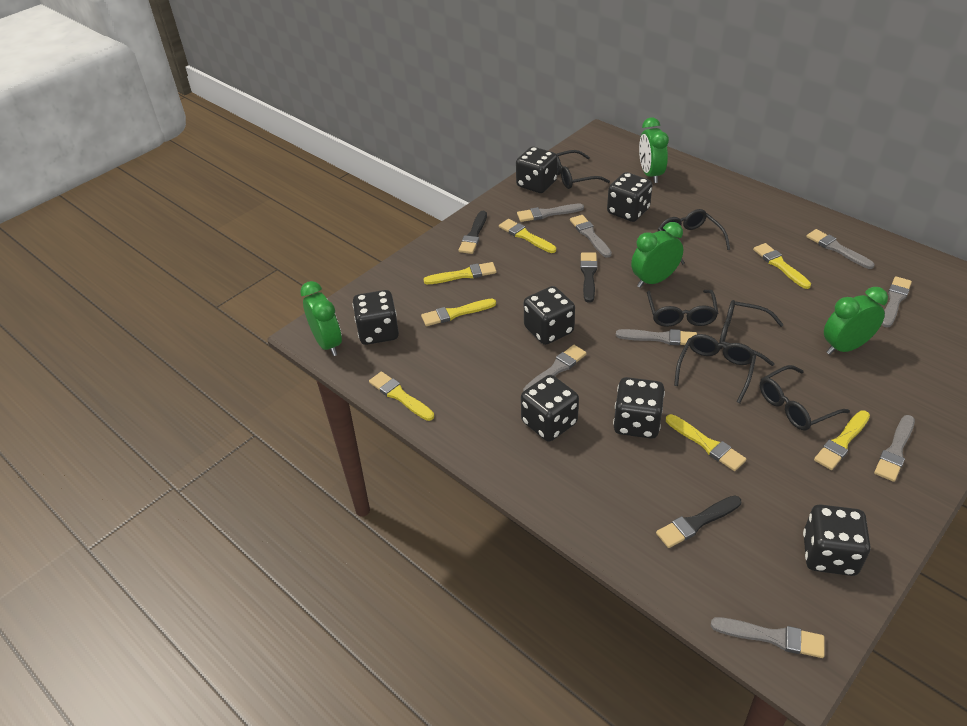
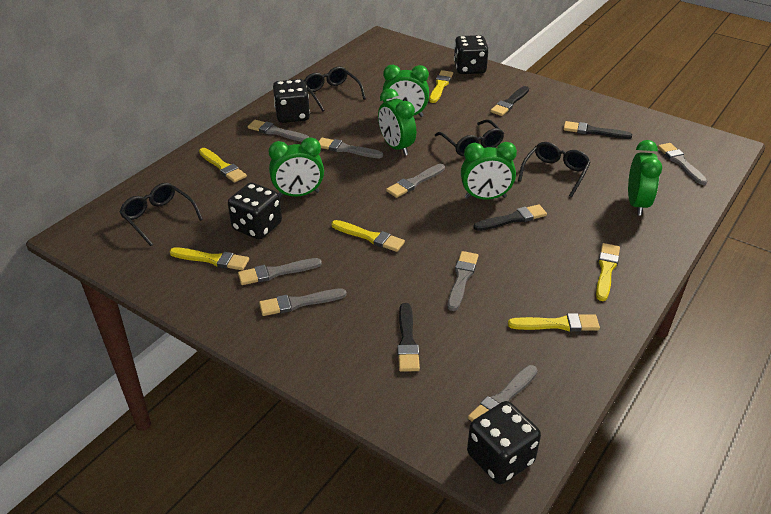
black brush: [458,211,487,254] [580,252,597,303] [656,495,741,548] = 3 -> [397,303,420,372] [473,204,547,231] [490,86,529,116] [563,121,632,139] = 4
black dice: [353,290,399,345] [516,147,558,193] [521,375,579,442] [524,286,575,345] [607,172,653,222] [613,377,665,439] [803,504,871,576] = 7 -> [228,183,282,240] [273,79,310,123] [454,35,489,74] [467,401,541,484] = 4
black glasses: [557,150,610,189] [647,290,718,327] [658,209,730,265] [674,334,756,403] [719,300,784,366] [760,365,850,431] = 6 -> [120,183,203,246] [304,66,366,111] [435,119,504,156] [518,142,591,197] = 4
green clock: [300,281,342,356] [631,222,683,288] [639,117,669,183] [824,287,888,355] = 4 -> [269,137,324,198] [378,88,416,156] [382,65,429,117] [461,142,517,200] [628,140,662,216] = 5
yellow brush: [369,372,434,421] [421,299,496,326] [423,262,497,284] [499,219,556,253] [666,414,746,471] [753,243,811,289] [814,410,870,470] = 7 -> [170,247,249,270] [199,148,247,183] [331,220,405,252] [429,70,453,103] [508,313,600,332] [596,243,620,301] = 6

